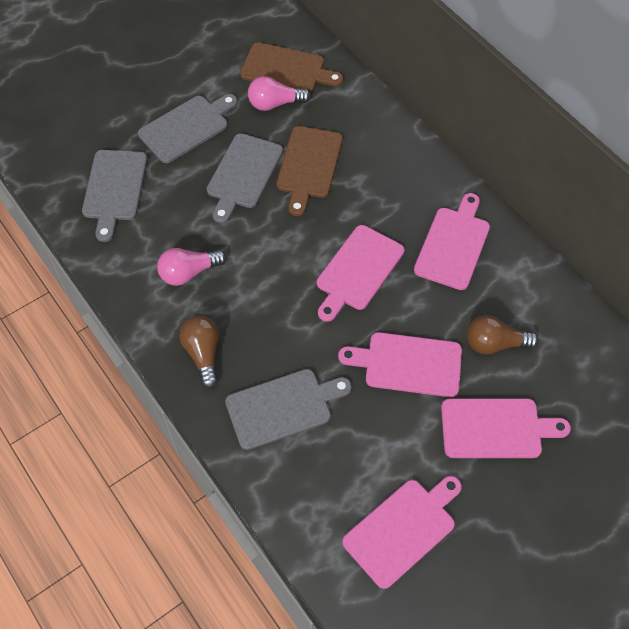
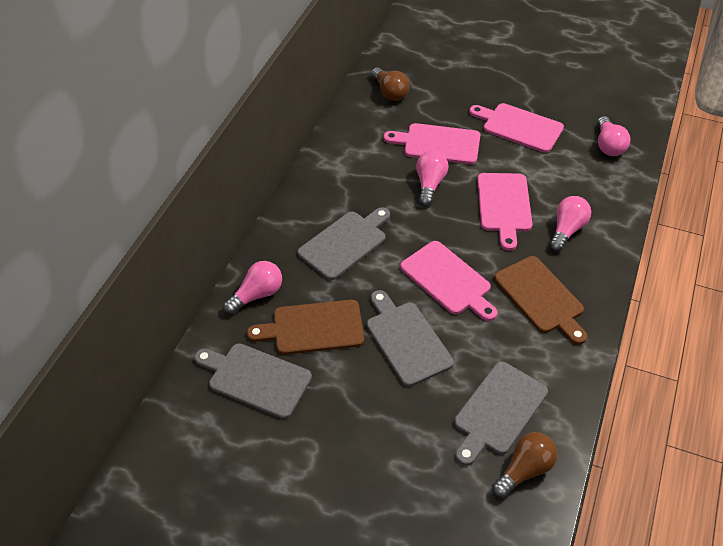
pink cutting board: [317,225,404,322] [338,332,462,397] [342,476,462,589] [414,193,490,290] [441,398,571,458] = 5 -> [384,123,480,164] [400,241,498,321] [469,103,564,153] [477,173,532,251] = 4
pink light bulb: [157,248,226,286] [248,76,311,111] = 2 -> [223,261,282,314] [416,150,449,206] [549,196,591,251] [597,116,631,156] = 4

